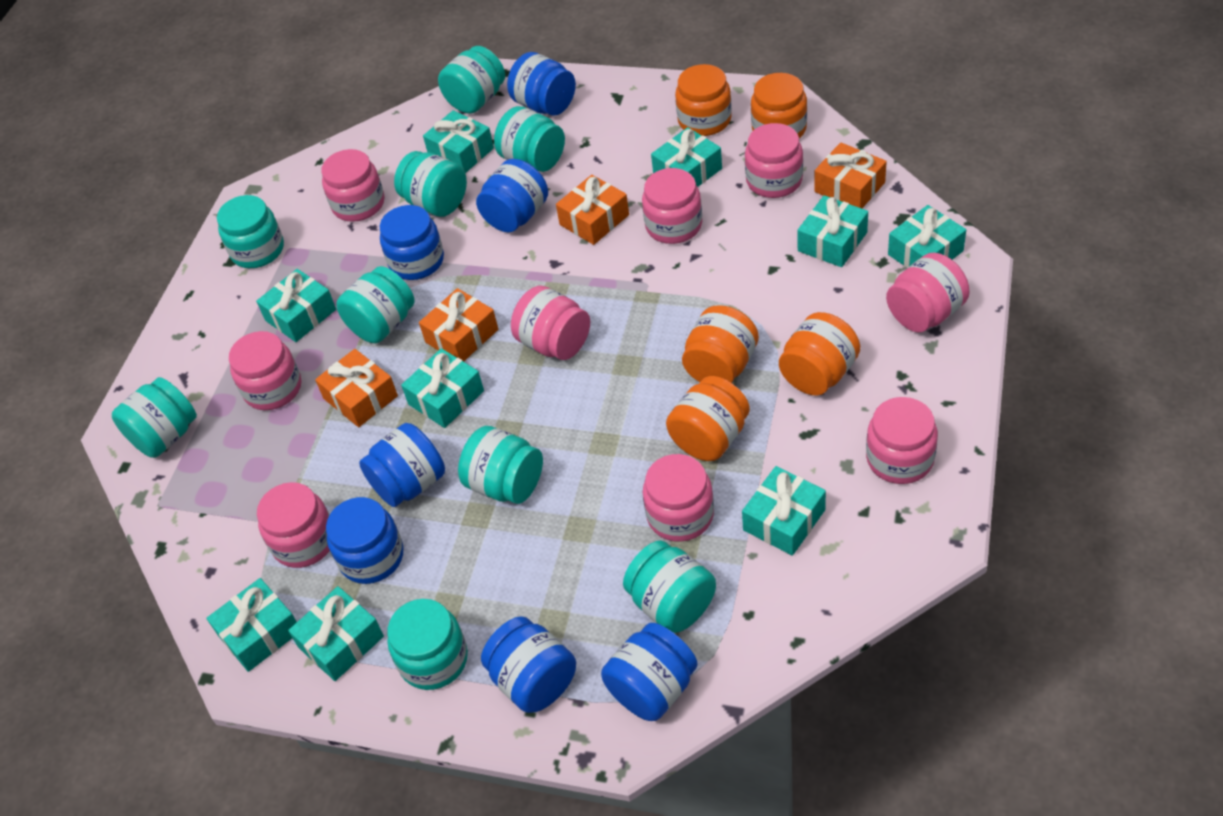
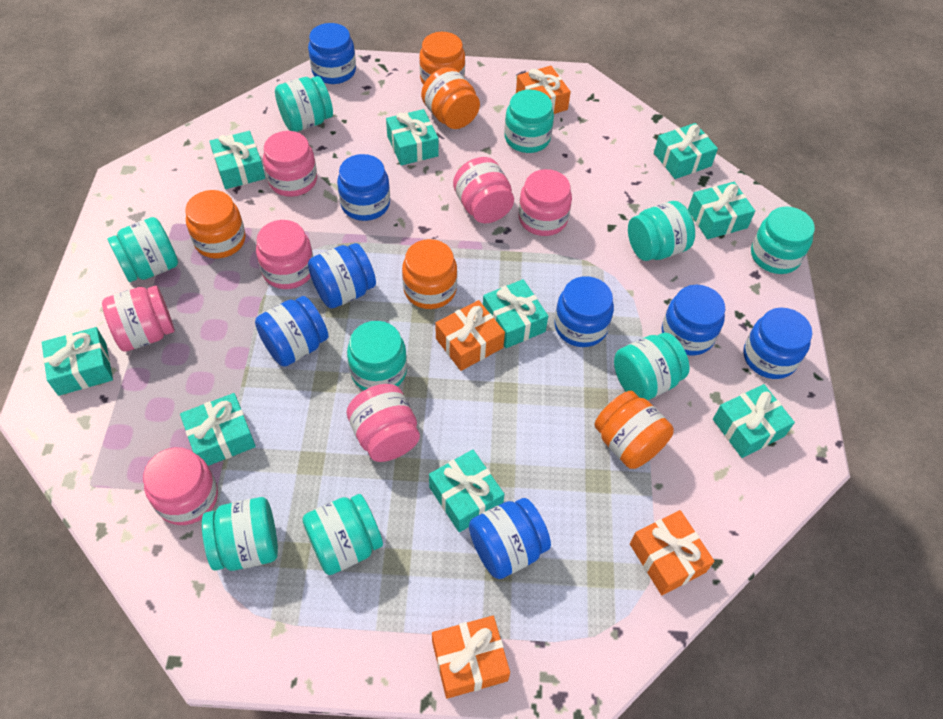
blue jar: [326,497,403,584] [359,423,445,507] [380,205,444,280] [476,159,548,232] [481,616,576,713] [507,52,576,116] [601,623,698,721] = 7 -> [255,296,328,367] [308,23,356,84] [308,243,376,308] [337,154,390,221] [469,498,551,579] [554,276,614,347] [662,285,725,355] [743,308,812,379] = 8
pink jar: [229,331,301,410] [257,482,330,568] [321,149,384,222] [511,286,590,360] [642,168,702,244] [643,454,714,542] [745,123,803,198] [866,397,938,484] [886,253,970,333] = 9 -> [102,285,174,352] [143,447,218,525] [256,220,313,289] [263,131,317,197] [347,384,420,462] [453,157,514,223] [519,169,572,236] = 7

